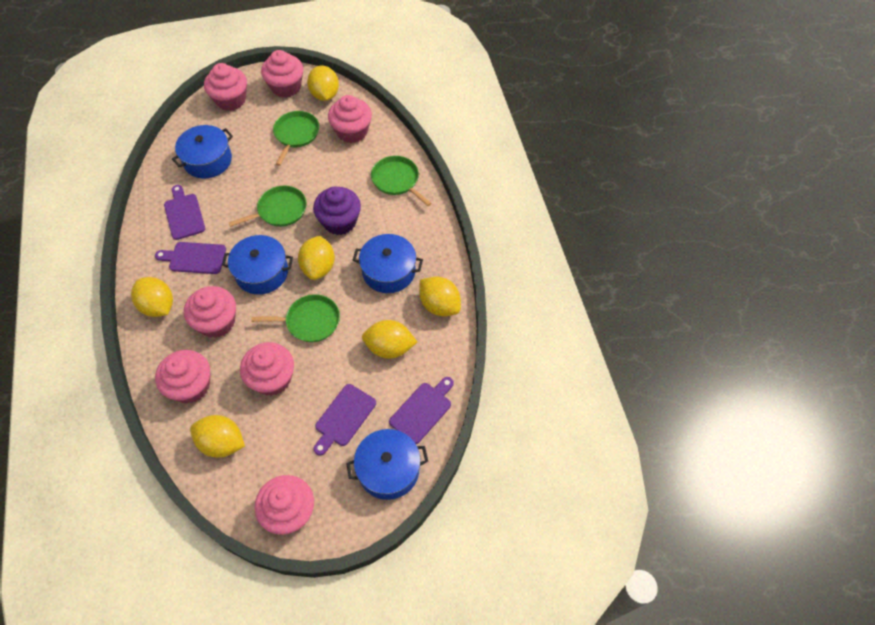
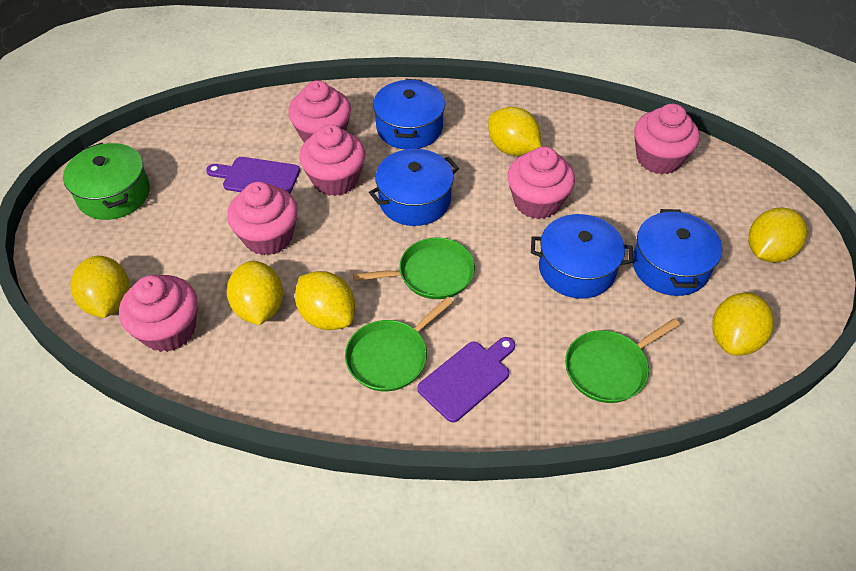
green pan: [229,186,306,227] [251,294,340,342] [273,111,319,166] [371,156,432,206] = 4 -> [345,297,453,391] [353,237,475,299] [565,318,680,403] = 3
green pot: none = 0 -> [63,143,150,220] = 1
pink cupcake: [155,350,210,403] [184,286,236,338] [204,63,247,111] [240,342,294,396] [254,475,314,535] [261,50,303,98] [328,95,372,143] = 7 -> [119,275,198,352] [227,182,298,255] [288,80,351,143] [299,124,365,196] [507,147,575,219] [634,104,700,174] = 6
purple cupcake: [313,187,361,235] = 1 -> none = 0
purple cutting board: [155,242,226,274] [164,185,205,240] [314,384,376,456] [389,377,454,444] = 4 -> [206,157,300,194] [417,337,515,422] = 2

